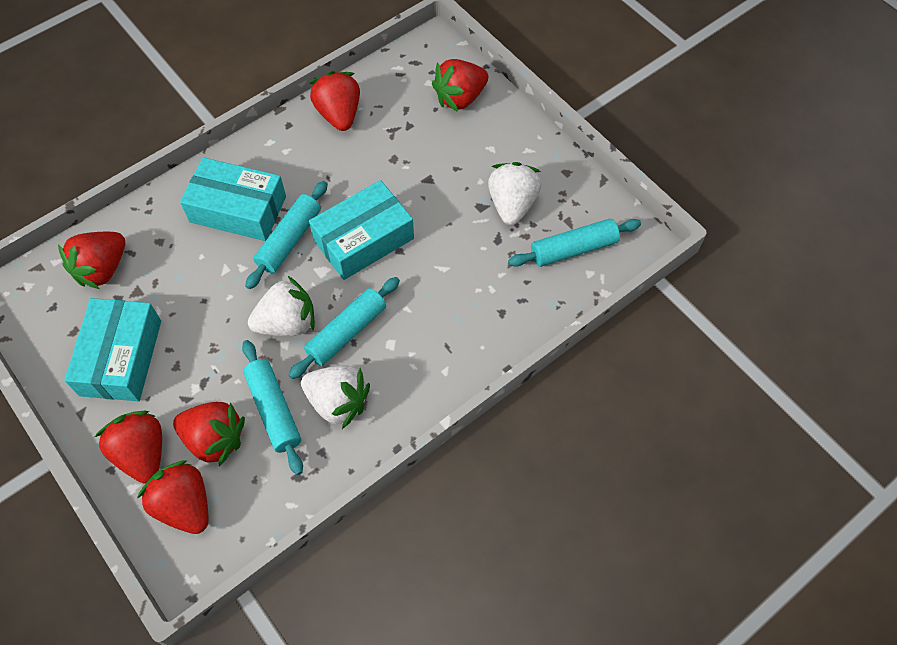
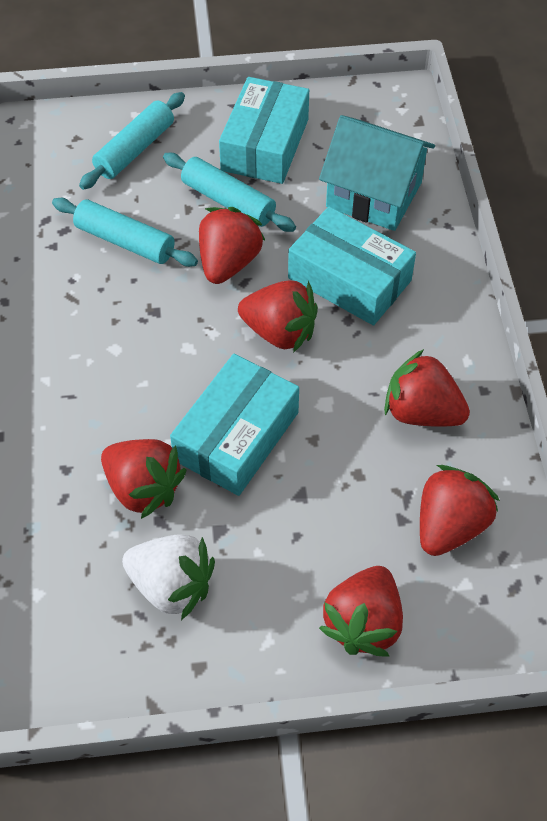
turquoise house: none = 0 -> [319,115,435,231] = 1
turquoise rolling pin: [242,340,303,475] [245,181,328,289] [289,277,400,379] [508,219,641,267] = 4 -> [52,198,198,267] [79,92,185,190] [163,153,296,232] = 3
white strawberry: [248,276,315,336] [301,365,370,429] [488,162,541,225] = 3 -> [122,534,215,620] = 1

